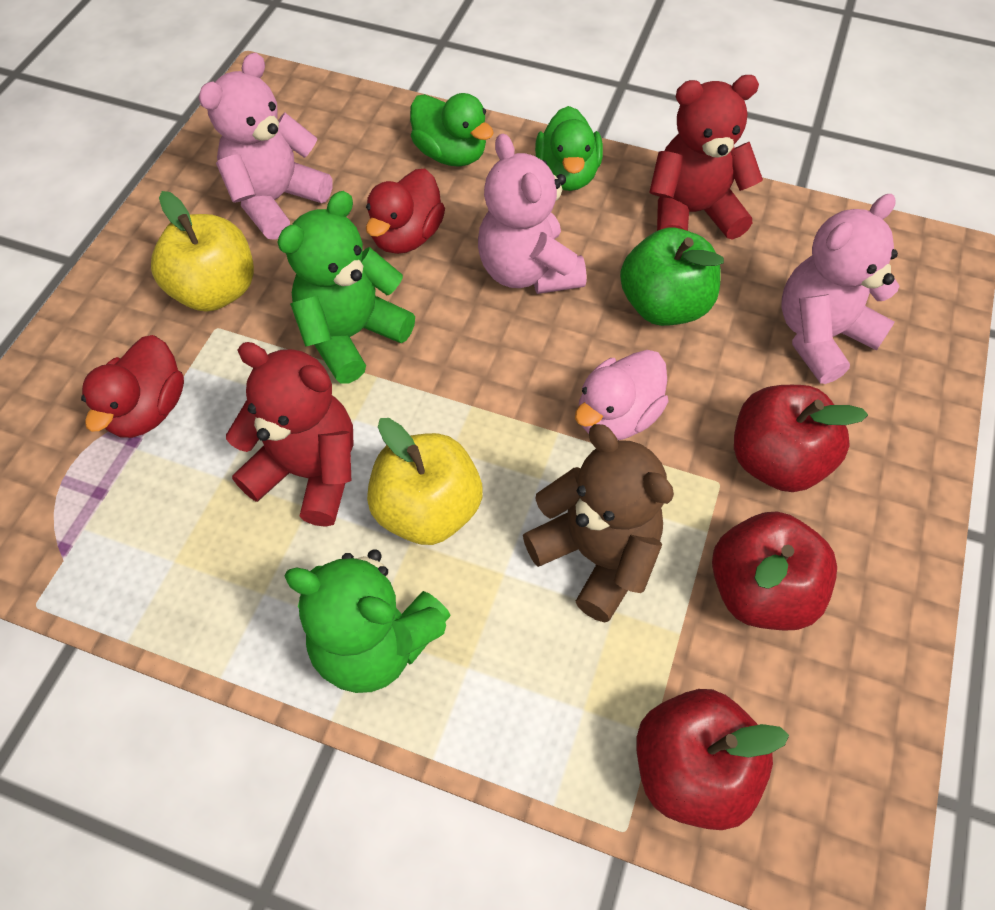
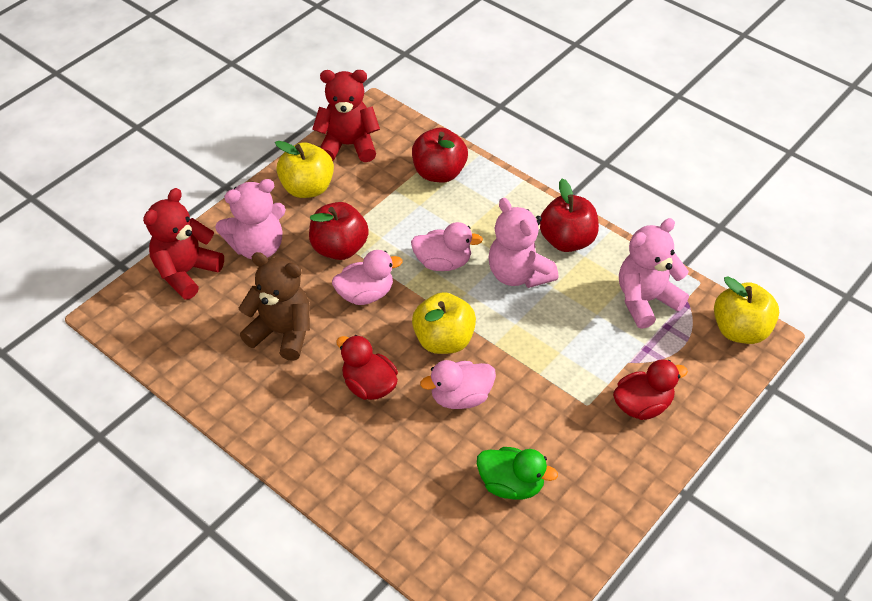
green apple: [620,228,724,326] = 1 -> none = 0
green duck: [410,93,494,167] [535,106,603,191] = 2 -> [477,447,558,499] = 1
green teddy bear: [277,191,415,384] [284,549,451,693] = 2 -> none = 0
pink duck: [575,350,669,440] = 1 -> [332,250,403,305] [411,222,483,271] [420,360,496,409] = 3
yellow apple: [151,191,254,312] [367,418,483,545] = 2 -> [275,141,334,198] [412,292,476,354] [714,277,779,344] = 3

